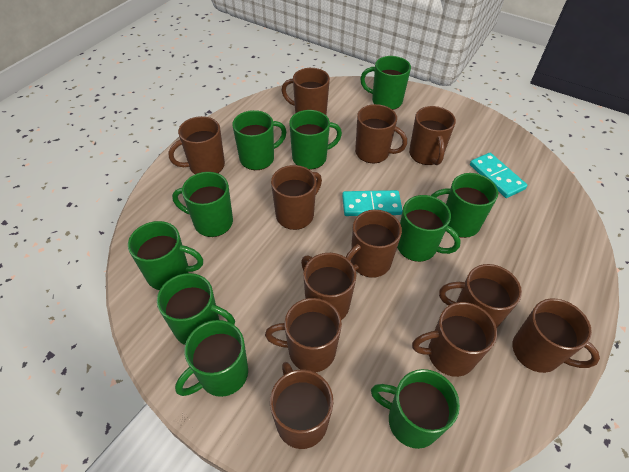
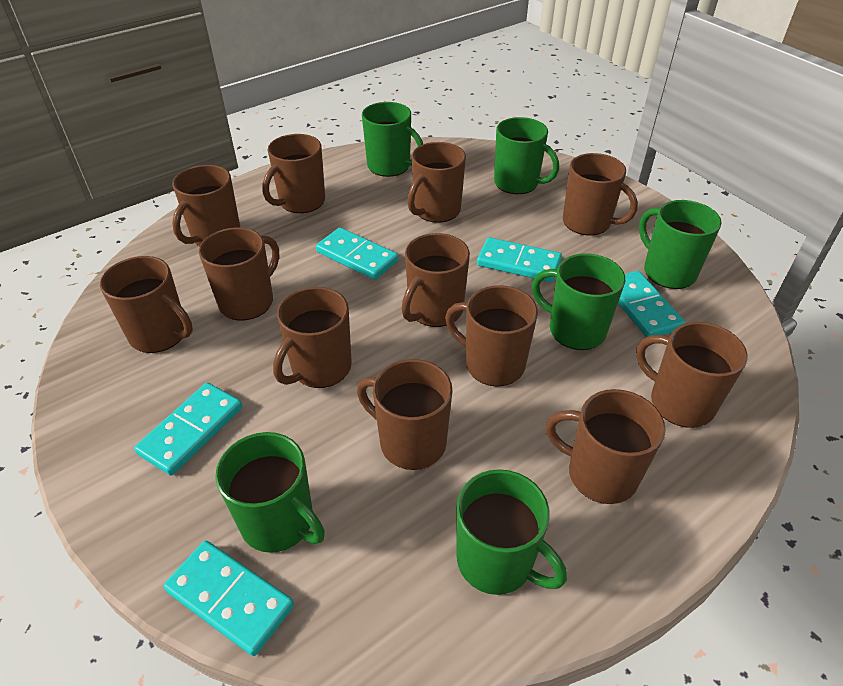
green mug: [128,221,203,290] [157,273,235,345] [172,172,233,237] [175,320,248,397] [232,110,287,170] [289,110,342,170] [360,56,411,110] [371,369,460,449] [397,195,461,262] [431,173,498,238] = 10 -> [215,432,325,553] [362,102,423,177] [456,469,567,595] [494,117,559,194] [532,253,625,350] [639,200,722,289] = 6
turquoise domino: [342,190,403,216] [470,153,527,198] = 2 -> [134,383,242,476] [163,541,294,656] [316,227,398,280] [477,237,562,282] [618,271,686,337] = 5

